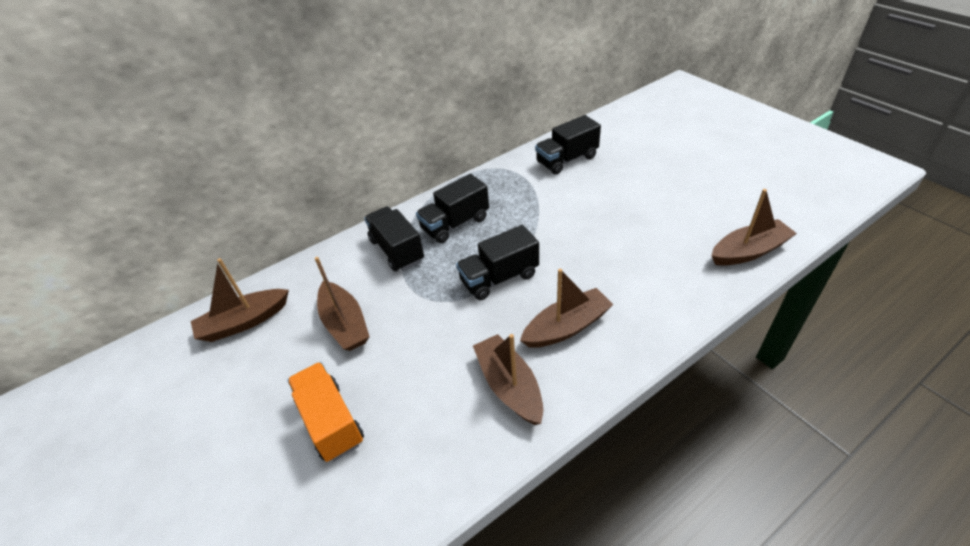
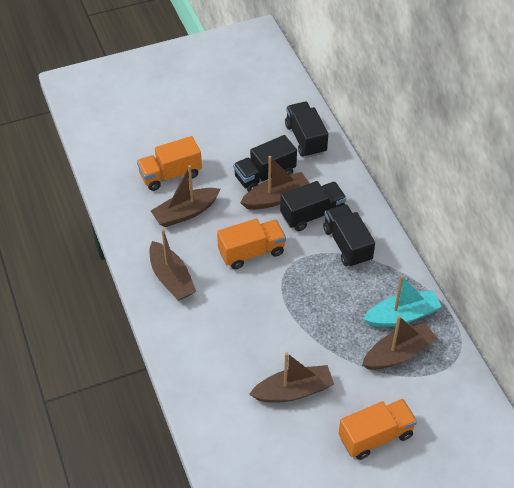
orange truck: [287,362,364,462] = 1 -> [137,136,202,191] [217,219,286,269] [338,399,417,460] = 3
turquoise boat: none = 0 -> [363,275,442,327] = 1

